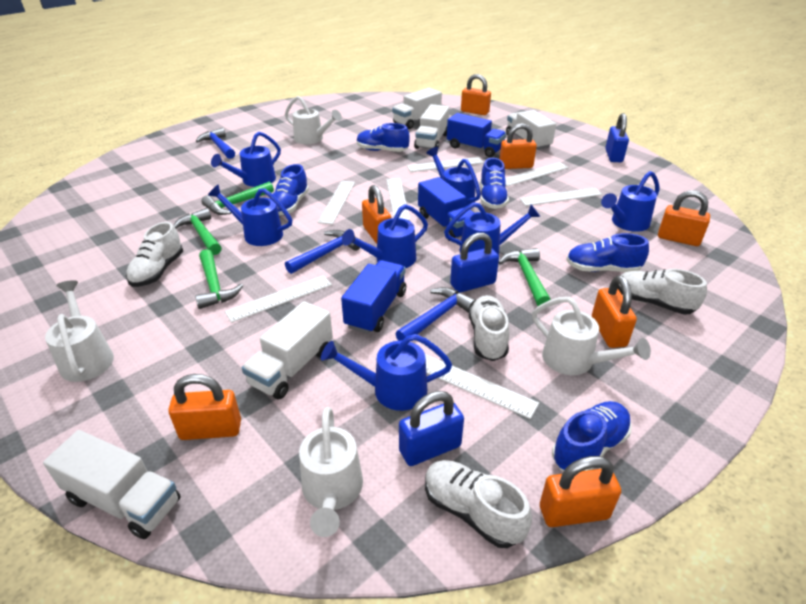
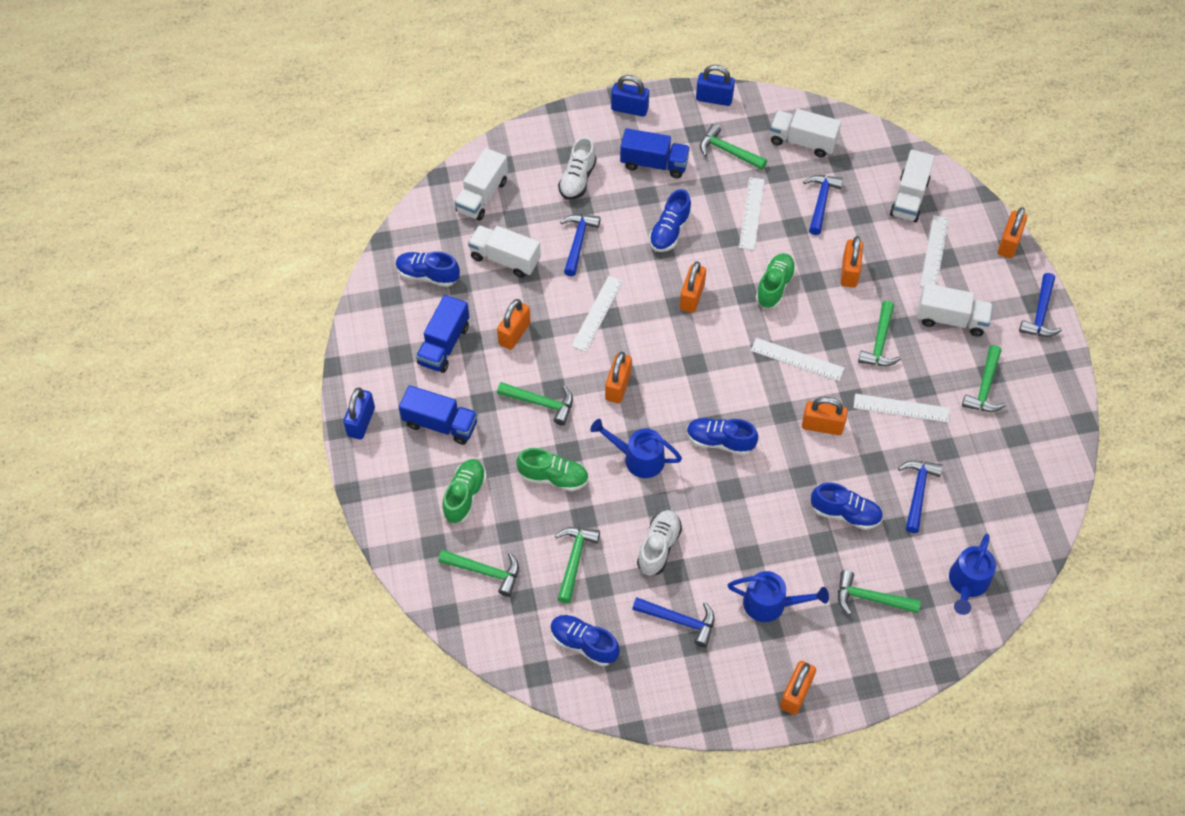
blue hammer: [196,128,235,159] [285,230,361,274] [395,287,476,341] = 3 -> [560,214,601,276] [632,597,715,647] [803,175,843,235] [898,460,943,533] [1019,273,1062,337] = 5
blue watering can: [208,185,292,246] [211,132,281,187] [321,334,452,411] [342,204,428,268] [426,147,481,206] [444,202,540,255] [601,171,659,232] = 7 -> [590,419,682,478] [727,571,829,622] [949,534,996,615] = 3
green hammer: [173,208,222,255] [195,249,243,309] [201,182,274,215] [499,248,551,306] = 4 -> [438,550,519,597] [497,382,573,426] [555,527,600,603] [700,124,767,170] [838,570,921,615] [858,301,901,366] [962,345,1006,412] = 7
green shoe: none = 0 -> [442,459,487,523] [517,448,589,491] [756,253,796,308] = 3
white ruler: [224,275,332,323] [317,181,355,225] [386,178,410,221] [407,157,484,172] [425,354,539,419] [505,162,569,187] [519,187,603,206] = 7 -> [571,276,623,352] [739,177,765,250] [751,338,845,381] [853,394,950,423] [920,215,949,287] = 5
white shoe: [126,222,183,287] [425,460,532,548] [469,295,509,361] [617,269,707,315] = 4 -> [558,137,597,200] [637,510,682,576] = 2
white watering can: [45,280,114,382] [285,96,342,144] [299,407,363,537] [532,297,651,375] = 4 -> none = 0

